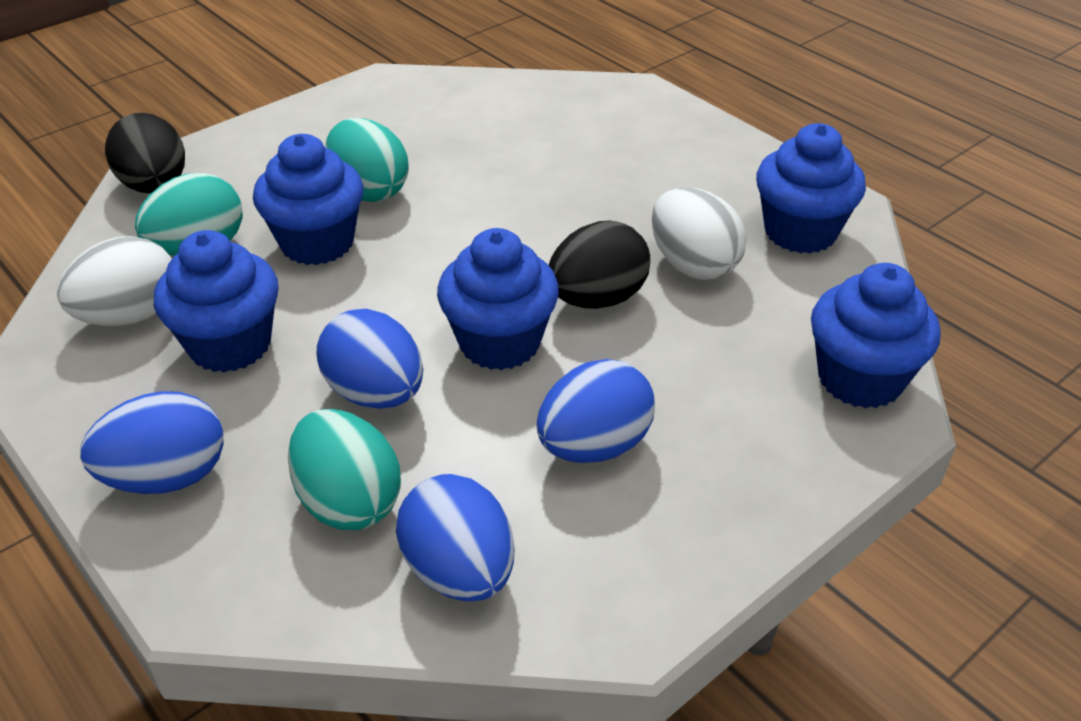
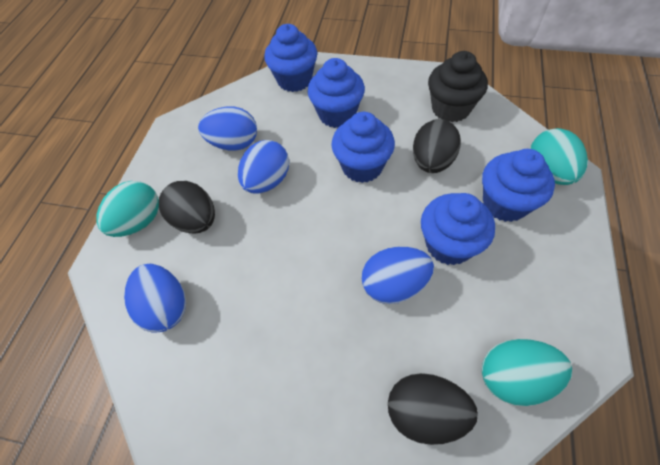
black cupcake: none = 0 -> [428,51,488,122] = 1
black egg: [105,113,185,194] [549,221,650,309] = 2 -> [159,181,215,233] [388,373,478,445] [413,119,461,173] = 3
white egg: [57,236,172,326] [652,187,746,280] = 2 -> none = 0

